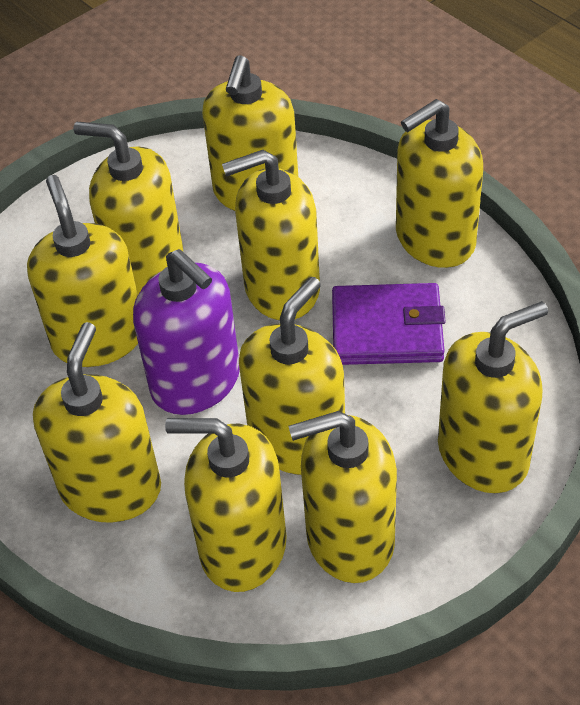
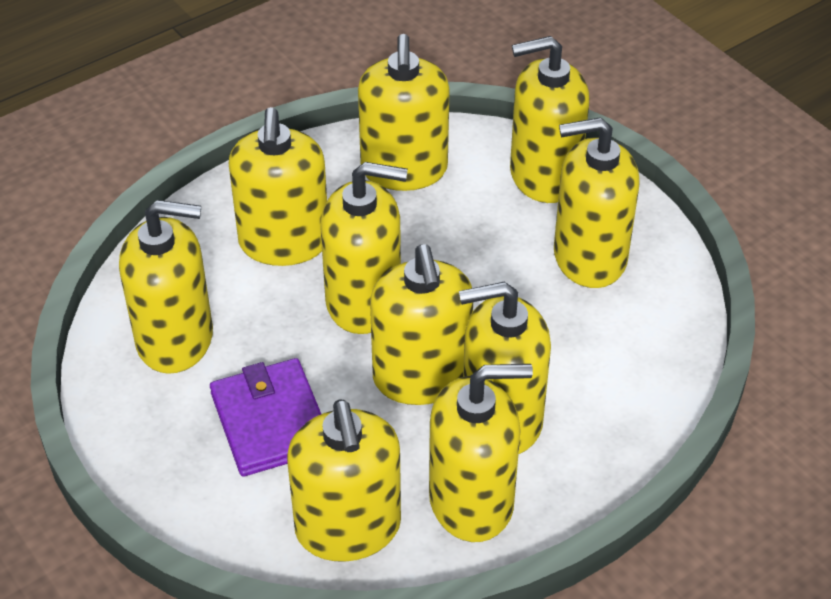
purple soap dispenser: [133,249,240,415] = 1 -> none = 0

